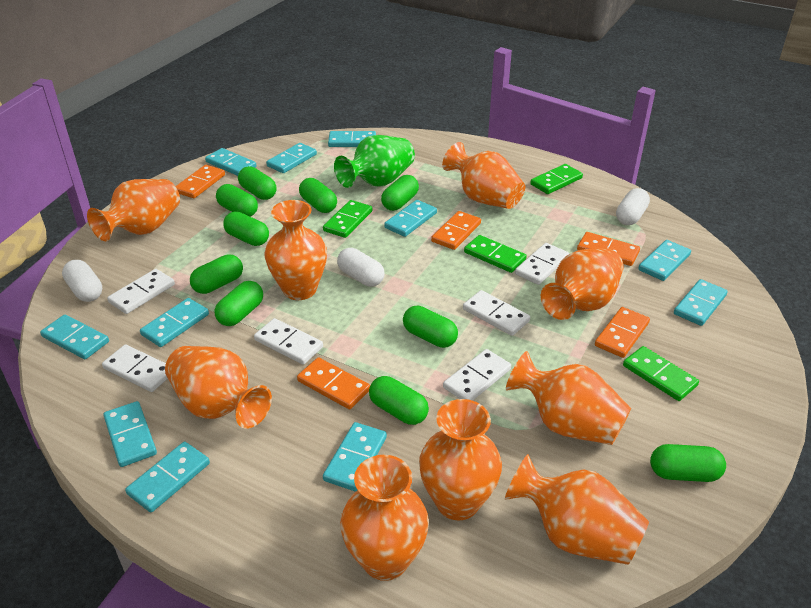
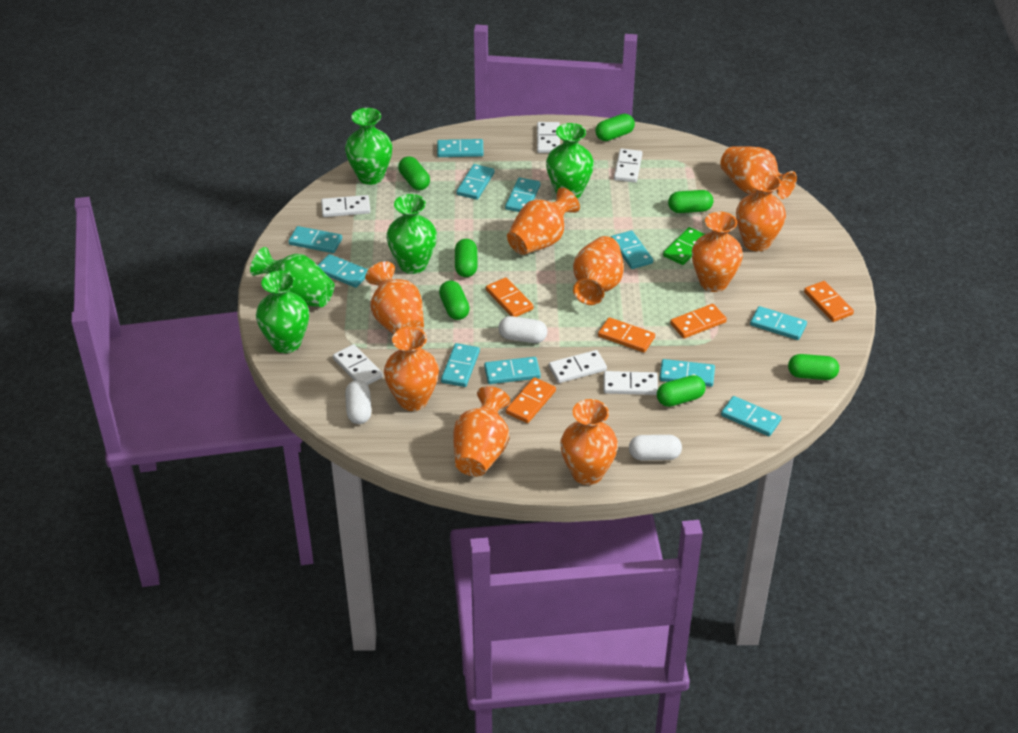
green capsule: [190,254,243,294] [214,281,263,326] [216,184,258,217] [223,211,269,246] [238,166,277,200] [299,178,337,213] [369,376,429,425] [381,175,419,211] [403,306,458,348] [650,444,726,482] = 10 -> [398,156,430,190] [439,281,470,320] [455,239,478,277] [595,114,635,141] [657,375,705,407] [668,190,713,213] [788,354,839,380] = 7
green domino: [323,200,372,238] [464,235,527,273] [530,164,583,194] [623,346,699,401] = 4 -> [663,227,705,265] = 1
green vase: [334,135,415,188] = 1 -> [250,247,335,307] [256,271,309,353] [345,108,392,185] [386,194,437,274] [546,123,594,199] = 5

